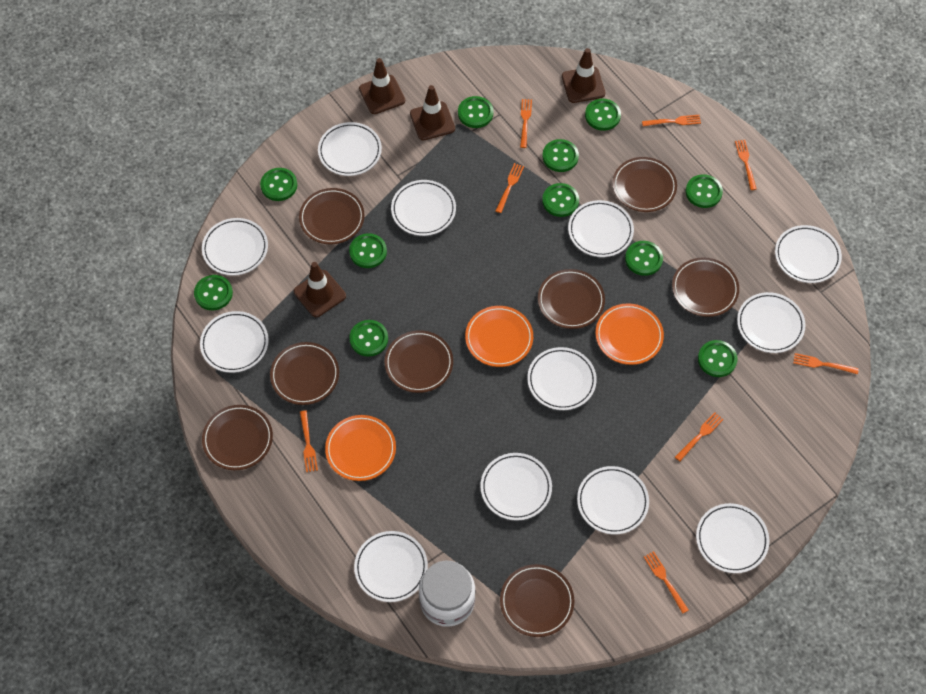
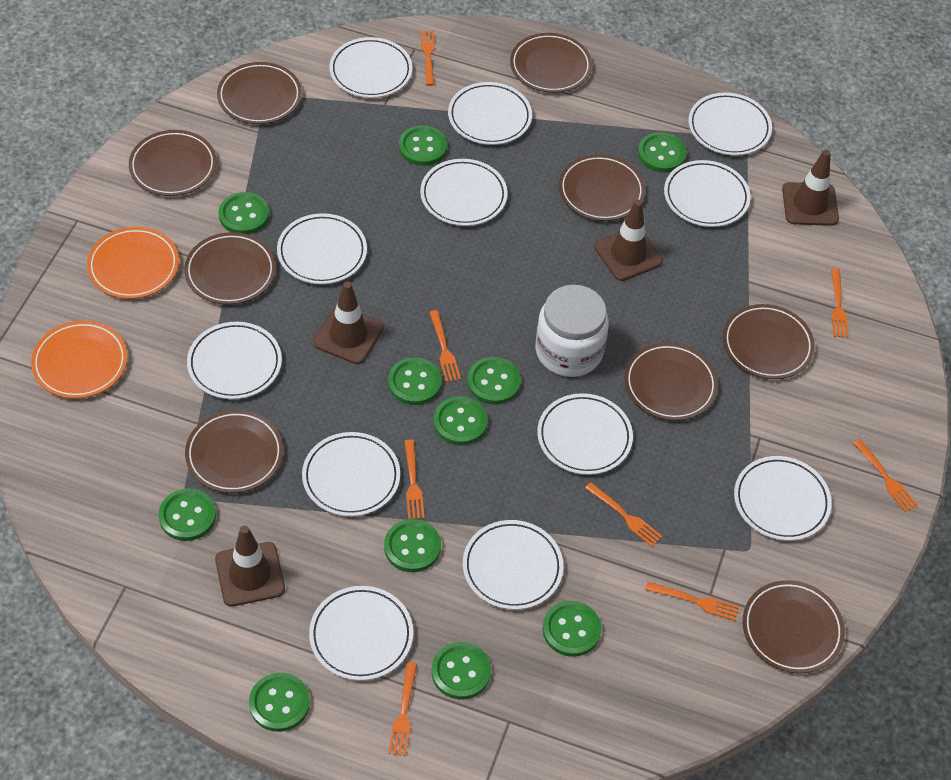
brown plate: [202,405,273,470] [270,342,339,405] [299,188,365,244] [385,330,453,393] [500,564,574,637] [538,269,605,329] [612,157,677,212] [672,257,739,317] = 8 -> [129,130,217,196] [184,232,276,305] [185,410,283,493] [217,62,302,124] [510,33,592,93] [559,154,645,221] [624,343,718,421] [723,304,815,379] [743,580,845,673] = 9
orange plate: [325,415,396,481] [465,306,533,367] [595,303,664,365] = 3 -> [31,321,127,399] [87,227,179,299] = 2

